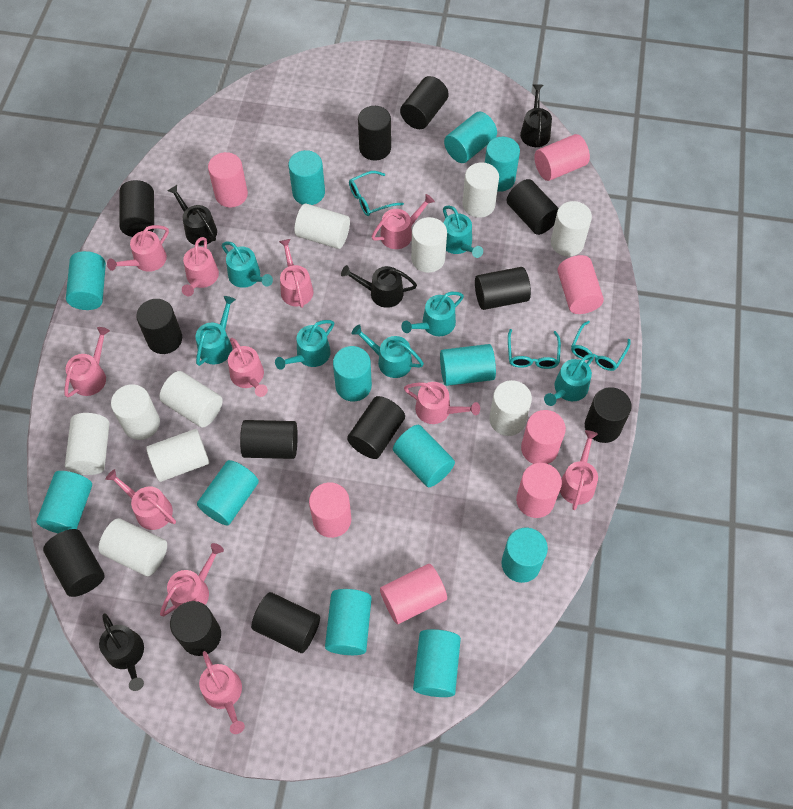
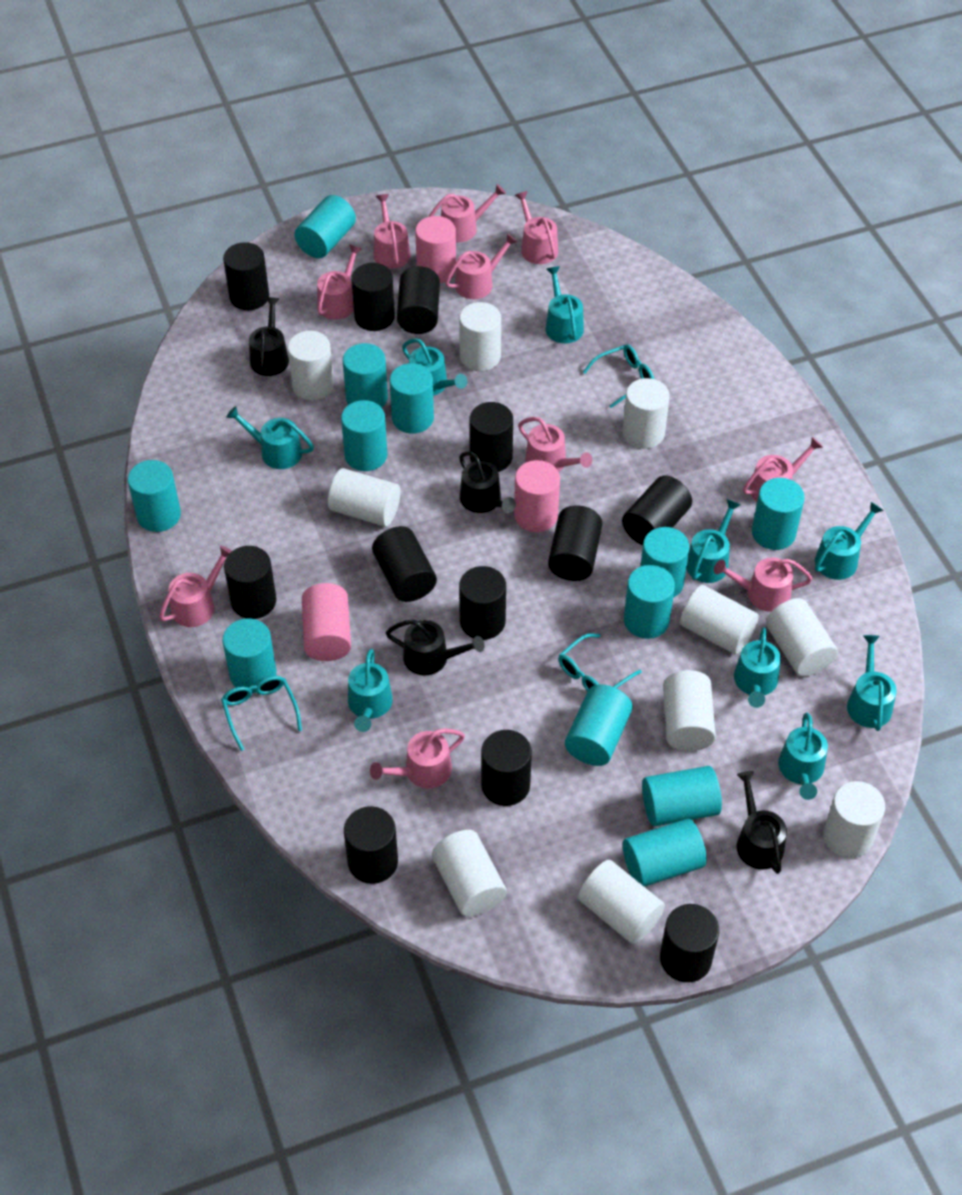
pink cylinder: [208,152,248,207] [309,482,351,538] [380,564,447,624] [516,463,562,518] [521,410,566,464] [534,134,590,181] [557,255,604,314] = 7 -> [302,583,351,661] [415,216,456,283] [514,460,560,532] = 3
pink watering can: [64,327,110,397] [105,469,176,530] [107,225,169,272] [160,543,224,616] [182,237,219,296] [199,651,245,734] [228,338,268,397] [279,239,313,308] [371,194,435,249] [404,382,480,424] [560,430,598,510] = 11 -> [159,546,232,627] [317,244,362,320] [370,728,465,788] [373,194,411,269] [429,184,506,242] [445,233,518,299] [515,191,558,264] [518,417,592,472] [714,557,813,612] [743,437,823,502] = 10
turquoise watering can: [195,296,236,366] [222,242,273,288] [275,320,334,370] [351,324,424,378] [401,292,464,336] [443,205,483,258] [544,354,594,406] = 7 -> [226,406,314,469] [348,649,393,732] [402,338,467,396] [545,266,584,343] [686,499,741,583] [734,627,781,708] [778,712,828,800] [815,502,884,580] [847,635,897,731] = 9

